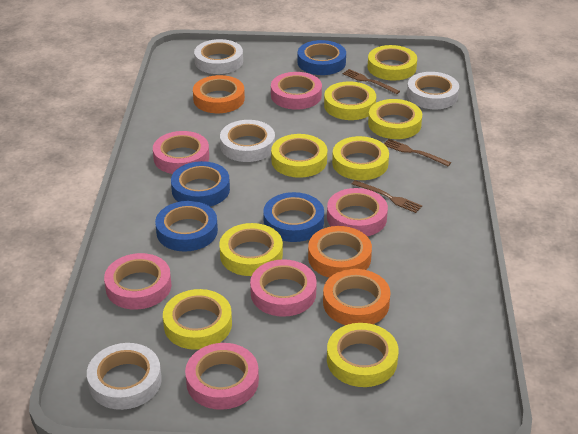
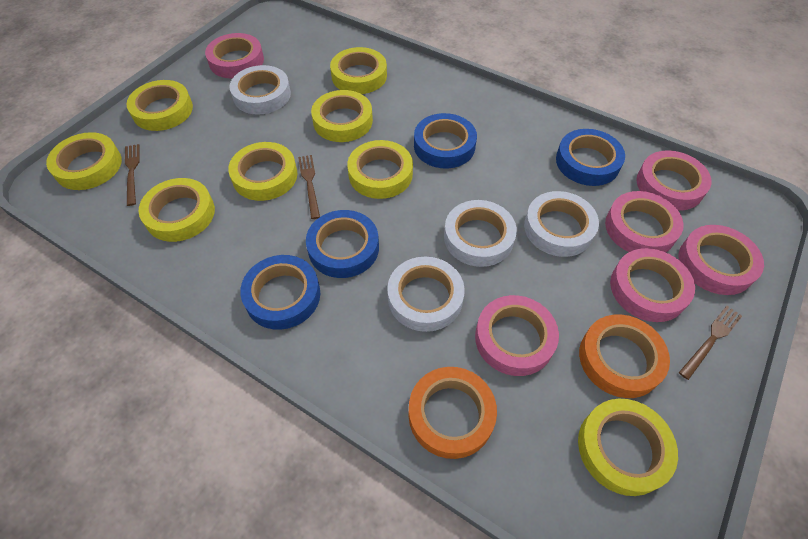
orange tape: [193,75,245,113] [308,226,372,278] [323,269,391,325] = 3 -> [409,367,497,459] [579,314,670,398] = 2

